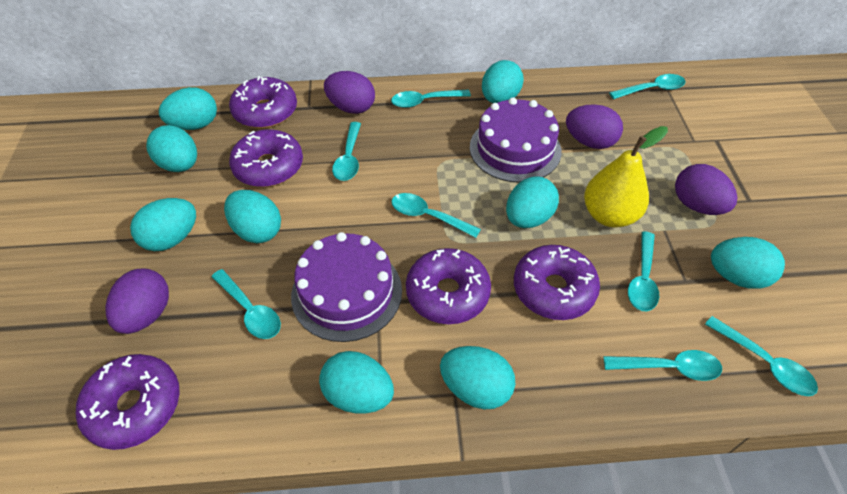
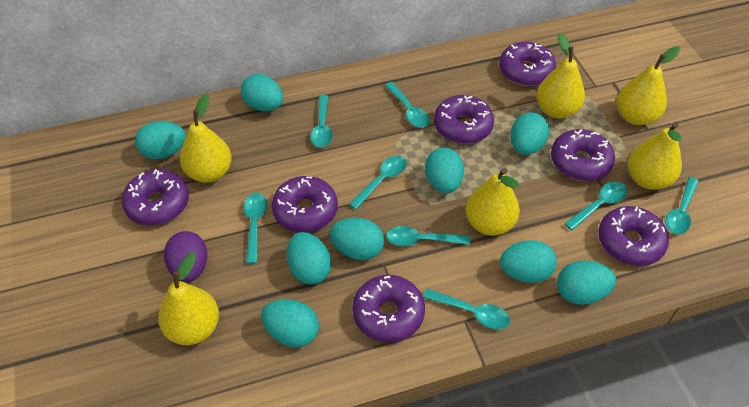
purple cake: [291,232,402,342] [470,97,562,183] = 2 -> none = 0
purple donut: [76,354,180,450] [229,76,297,128] [229,129,303,187] [406,248,491,324] [514,245,600,320] = 5 -> [122,169,189,226] [272,176,338,232] [352,275,425,342] [434,95,494,144] [499,42,556,86] [551,129,615,181] [598,206,669,266] = 7
purple egg: [105,268,169,334] [324,71,375,114] [566,104,623,149] [675,164,737,215] = 4 -> [164,231,208,283] = 1
yellow pear: [584,126,668,227] = 1 -> [158,252,219,345] [180,94,232,183] [466,168,520,236] [537,33,585,119] [617,46,681,125] [628,122,682,190] = 6

